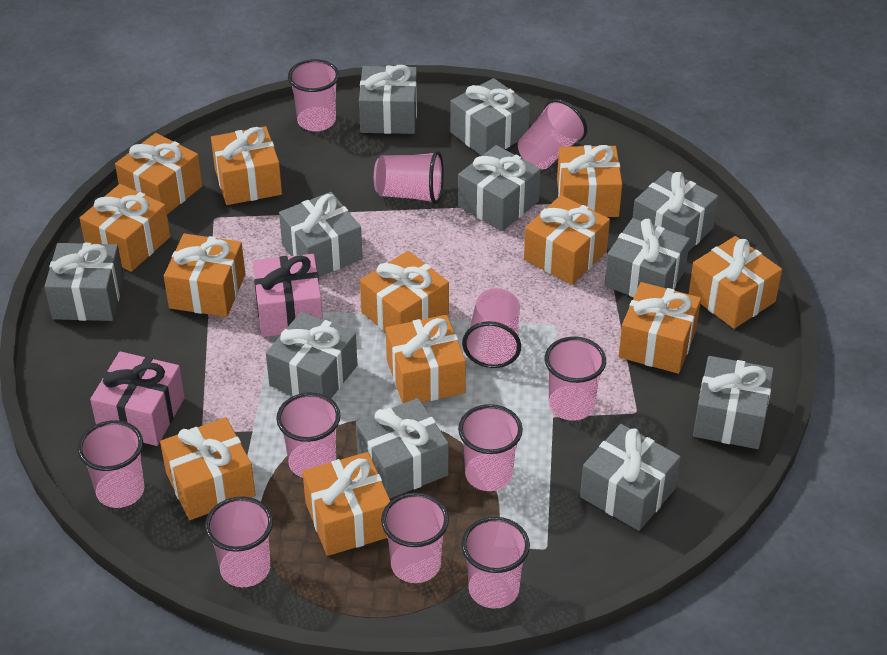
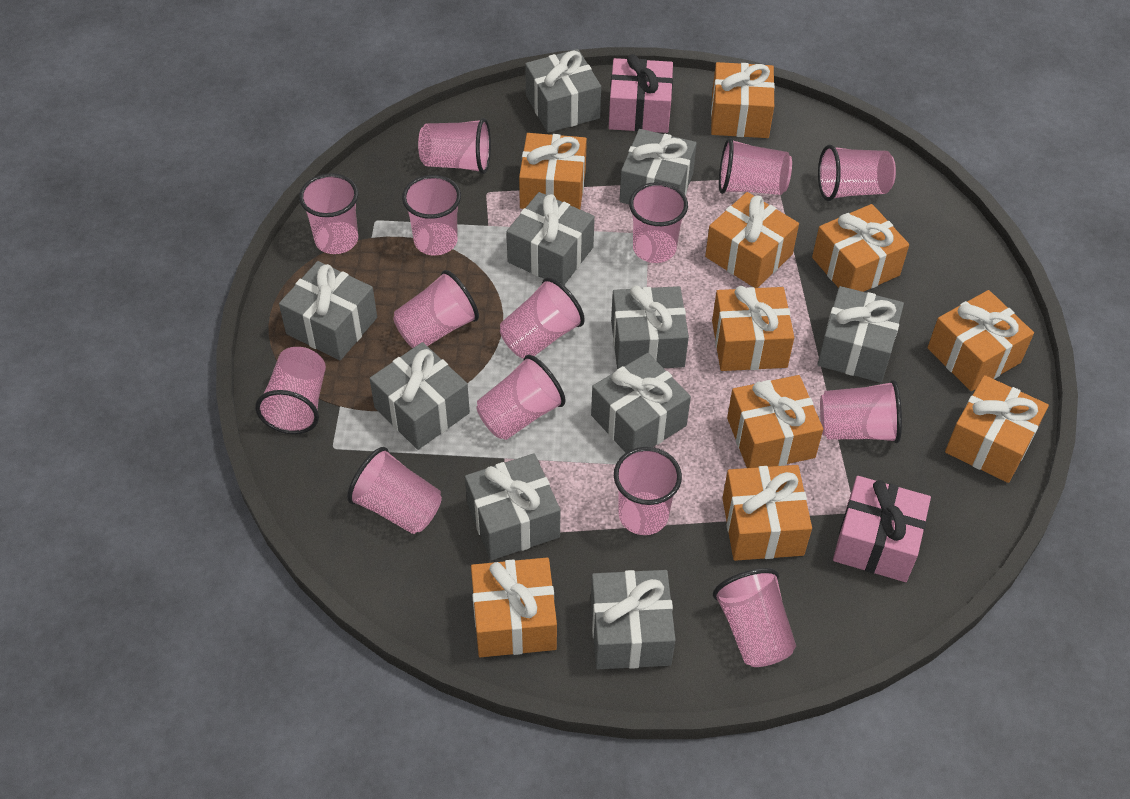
grey gift: [44,243,124,321] [266,311,357,398] [279,192,363,277] [356,398,449,499] [359,65,417,134] [450,78,530,156] [458,145,541,231] [580,424,681,531] [604,218,690,298] [633,171,718,252] [693,356,774,449] = 11 -> [279,261,377,360] [370,342,470,450] [465,453,560,560] [506,192,595,285] [525,49,601,133] [591,353,691,453] [591,570,676,669] [611,285,689,369] [619,129,697,204] [817,286,904,383] = 10
orange gift: [80,184,170,272] [115,133,202,214] [160,417,256,520] [164,233,245,317] [211,126,282,205] [303,452,390,556] [360,251,449,332] [386,315,466,403] [524,195,610,285] [557,145,622,217] [618,282,701,374] [688,236,782,329] = 12 -> [471,557,557,657] [519,133,587,209] [705,192,799,288] [711,62,775,138] [712,286,794,371] [722,465,812,561] [727,375,823,468] [812,204,909,292] [928,290,1034,391] [945,375,1049,483] = 10
pink cup: [78,420,145,508] [205,496,273,587] [276,393,340,478] [288,59,339,131] [374,151,444,204] [381,492,449,583] [458,404,523,491] [461,517,530,609] [462,288,521,368] [518,99,587,169] [544,336,606,421] = 11 -> [255,347,326,434] [299,173,358,254] [347,447,442,534] [393,270,479,348] [402,175,461,255] [418,118,491,174] [476,355,566,440] [500,277,585,359] [614,447,682,535] [629,182,688,263] [713,568,796,667] [719,138,792,195] [818,144,896,201] [820,380,902,443] = 14

